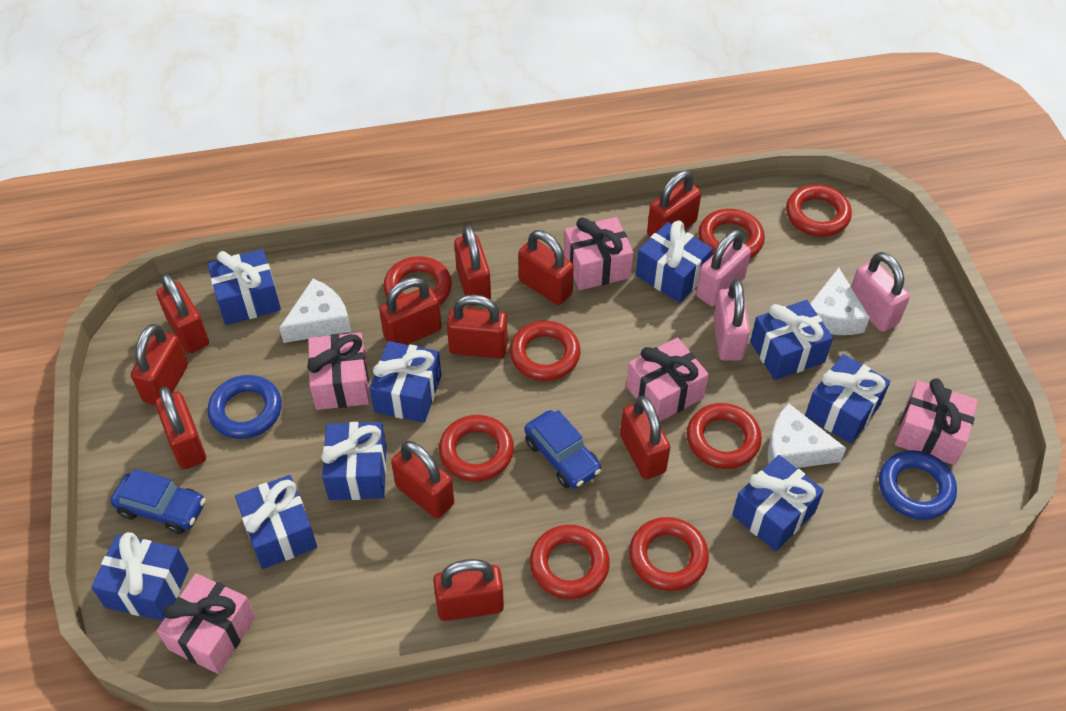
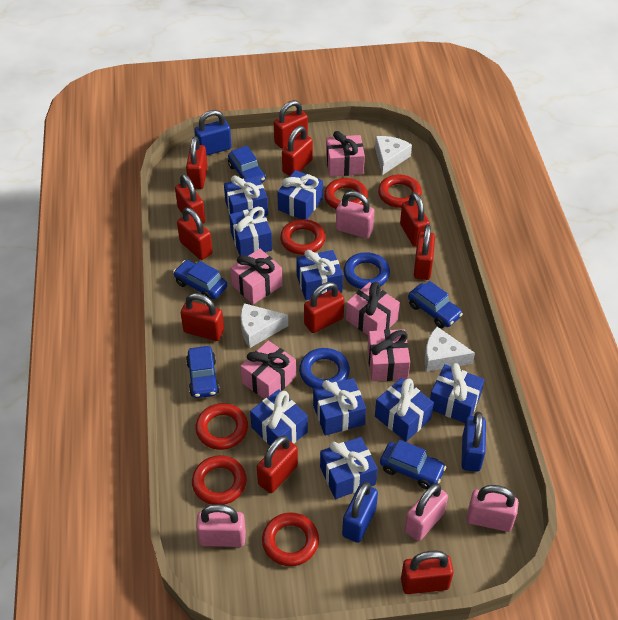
blue car: [111,469,206,534] [525,410,602,489] = 2 -> [173,260,227,300] [186,346,220,398] [228,146,266,183] [380,440,446,489] [408,281,463,328] = 5
blue padlock: none = 0 -> [195,110,232,156] [342,482,378,543] [461,412,486,472] = 3
pink padlock: [696,230,751,306] [713,279,750,361] [851,252,910,332] = 3 -> [196,504,246,547] [336,191,375,239] [404,483,448,541] [467,485,519,532] = 4
red ring: [383,256,452,305] [439,415,514,482] [509,321,581,381] [530,525,610,599] [629,517,709,591] [687,403,762,469] [698,209,765,259] [786,185,852,237] = 8 -> [192,455,247,505] [195,403,248,450] [262,512,319,566] [280,219,325,255] [324,178,368,209] [378,175,422,208] = 6

